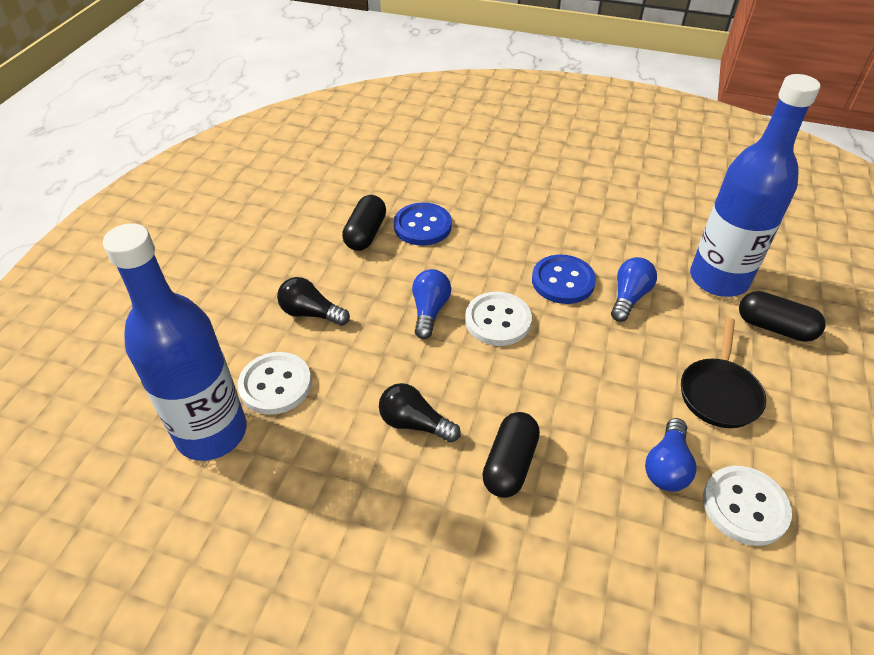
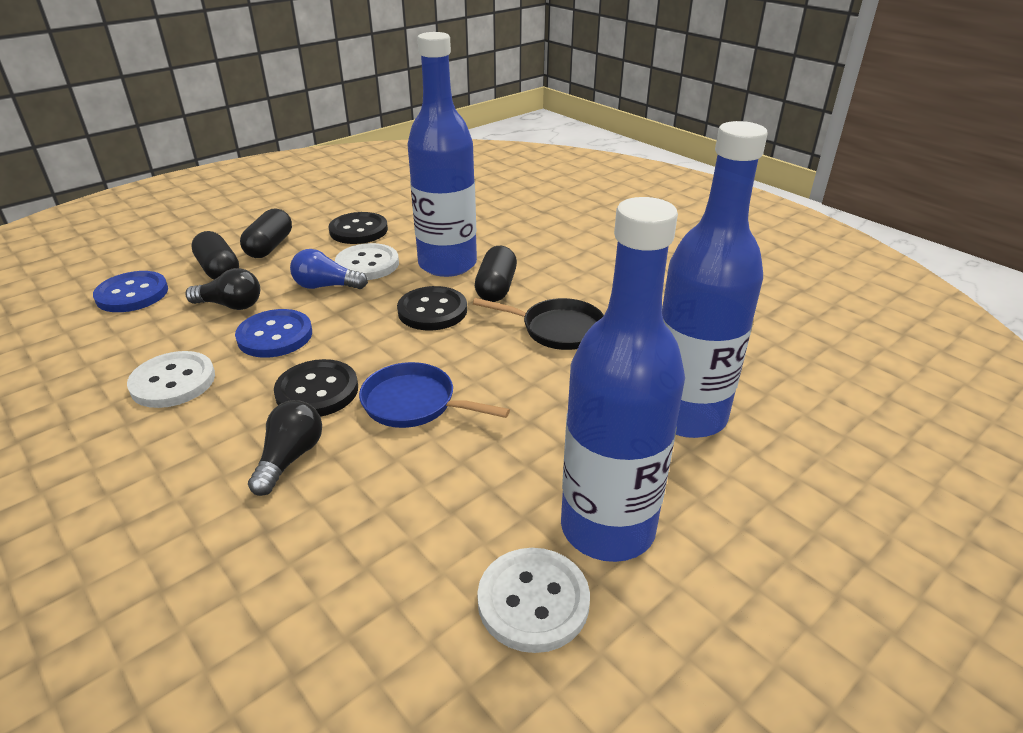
black button: none = 0 -> [274,359,358,417] [329,212,388,244] [397,286,467,330] = 3
blue bottle: [103,223,247,461] [690,74,820,297] = 2 -> [408,32,477,277] [561,197,685,562] [662,121,768,438] = 3
blue light bulb: [412,269,451,339] [611,257,657,322] [645,418,697,492] = 3 -> [290,249,368,289] = 1
blue pan: none = 0 -> [359,362,510,428] = 1

